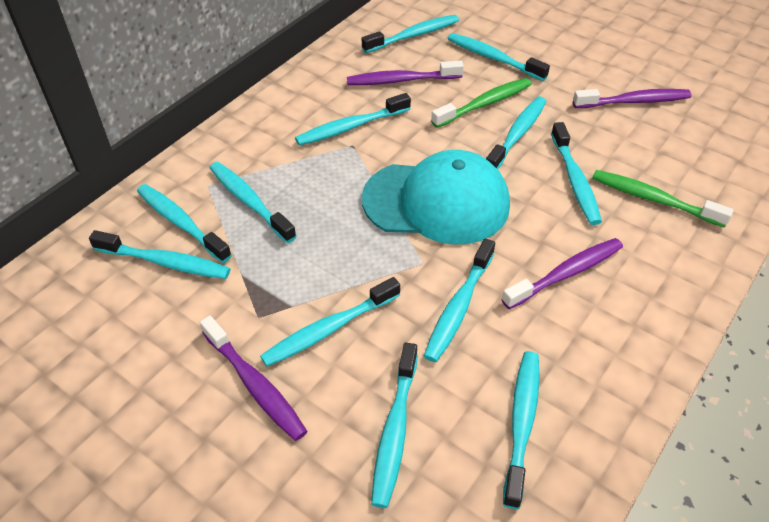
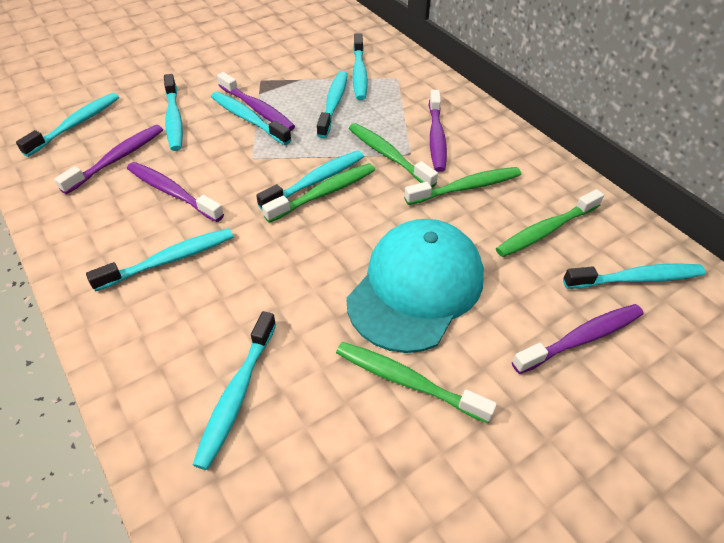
green toothbrush: [431,78,532,128] [592,170,734,227] = 2 -> [262,163,375,223] [336,342,497,423] [349,123,438,188] [404,167,521,205] [496,189,604,257] = 5
purple toothbrush: [200,316,307,441] [347,61,464,85] [502,238,623,309] [573,89,691,108] = 4 -> [54,125,163,194] [127,162,224,222] [217,72,295,131] [429,90,447,172] [512,304,643,374] = 5
turquoise toothbrush: [89,230,231,279] [137,184,232,263] [209,162,296,243] [260,277,400,367] [295,93,411,146] [362,15,459,53] [371,343,418,508] [424,238,495,362] [448,33,550,81] [486,97,547,169] [503,351,539,509] [551,122,602,225] = 12 -> [16,93,119,157] [86,228,233,292] [164,74,183,151] [193,311,276,470] [211,92,292,145] [256,150,364,211] [317,71,348,138] [353,33,368,100] [563,263,706,289] = 9

